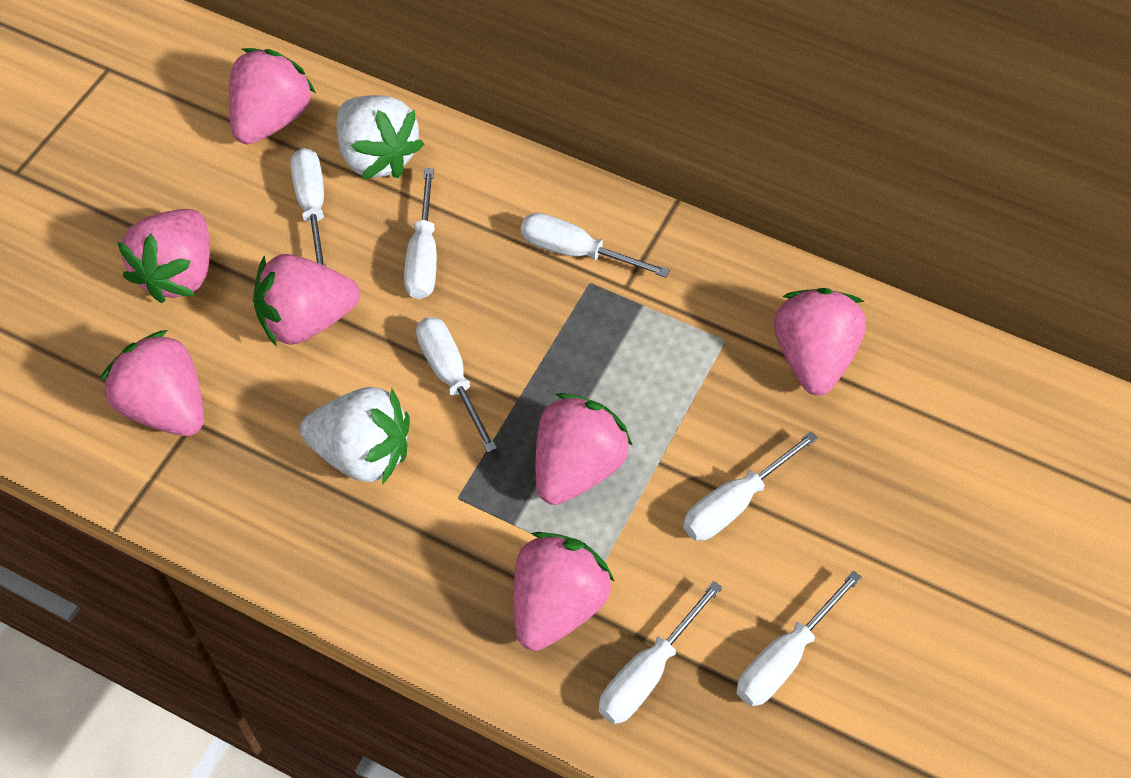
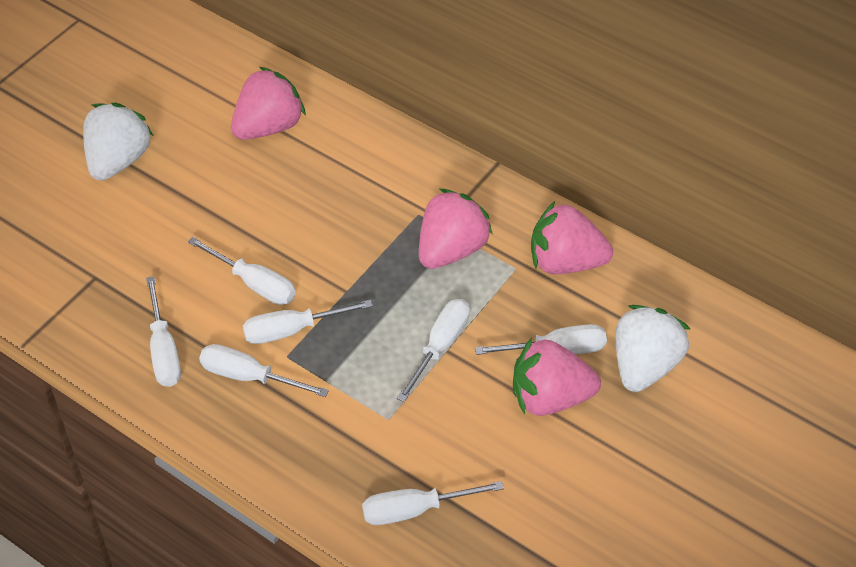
pink strawberry: [100,330,204,436] [117,209,210,303] [229,48,316,145] [253,254,360,347] [514,532,615,651] [536,393,633,505] [774,288,866,395] = 7 -> [231,67,306,140] [419,189,493,269] [513,337,601,416] [531,201,613,274] = 4

